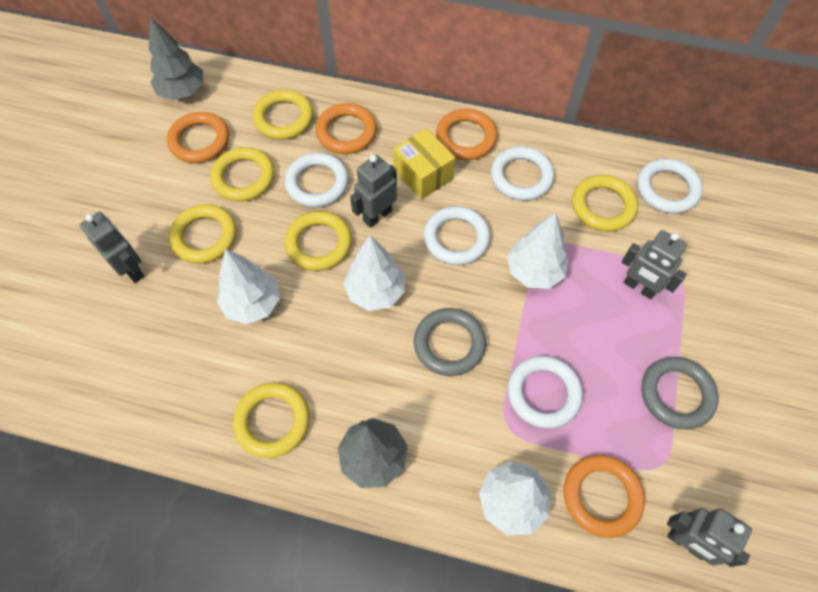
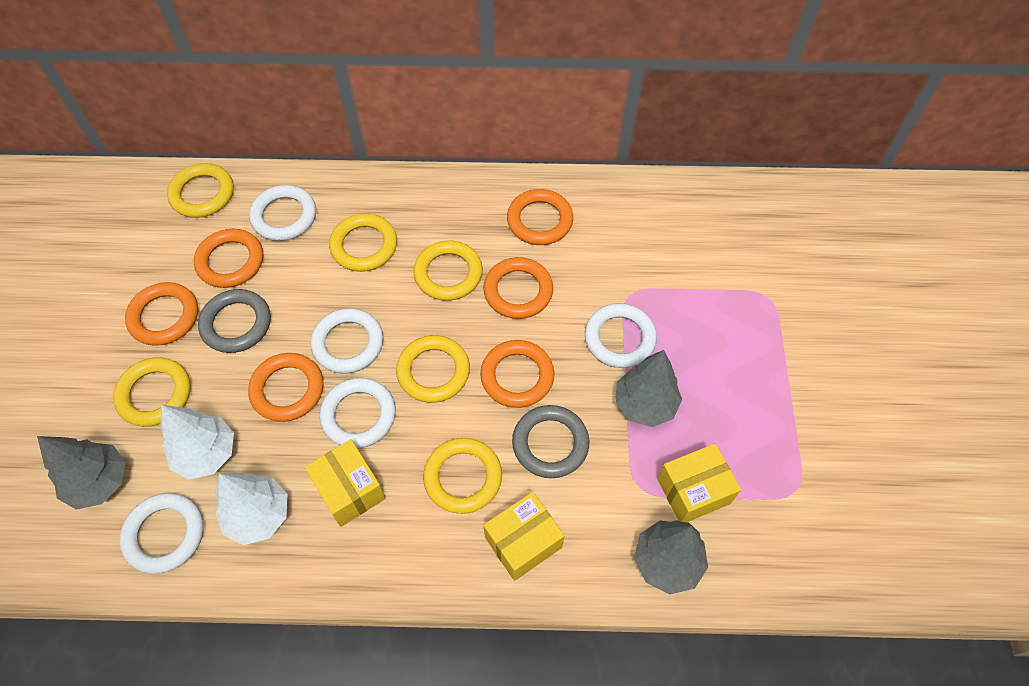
grey robot: [80,212,144,283] [350,155,397,228] [621,230,687,299] [667,508,752,567] = 4 -> none = 0
grey tree: [149,16,203,100] [337,418,407,488] = 2 -> [37,436,126,510] [615,350,682,427] [634,520,708,594] = 3
orange ring: [167,112,229,163] [316,103,377,154] [436,109,498,160] [563,455,645,538] = 4 -> [125,282,198,346] [194,229,263,288] [248,353,324,422] [480,340,554,408] [483,257,553,319] [507,189,573,245] = 6
white tree: [217,249,280,324] [343,235,405,311] [479,461,551,535] [507,212,568,289] = 4 -> [160,404,234,479] [215,472,287,545] = 2
yellow box: [393,128,455,200] = 1 -> [305,439,386,527] [483,492,564,581] [657,444,741,522] = 3

